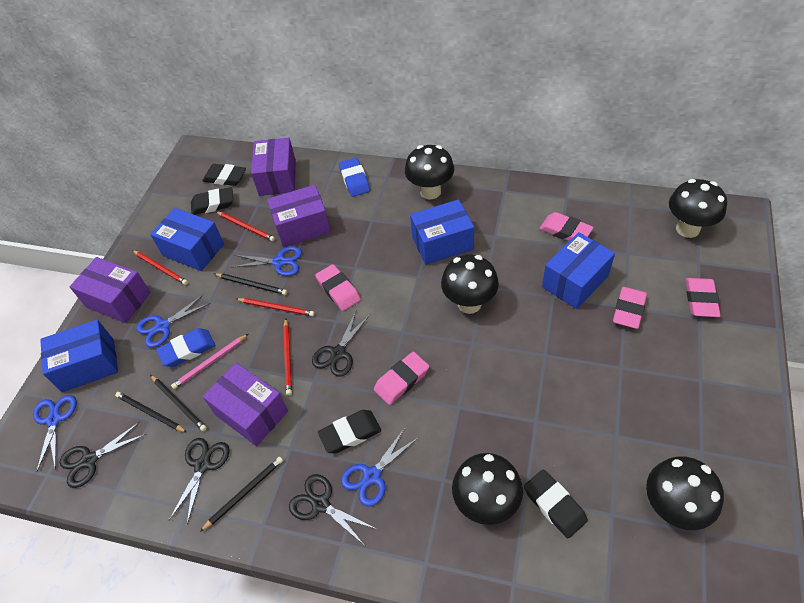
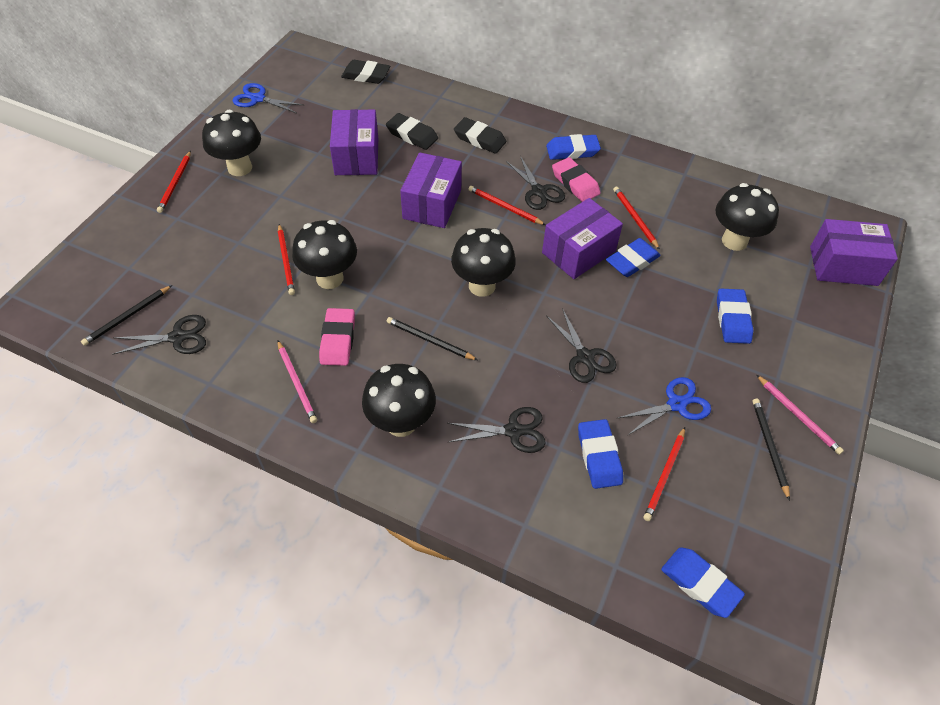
black eraser: [191,187,233,215] [202,164,246,186] [318,410,381,453] [524,469,588,538] = 4 -> [341,60,390,84] [386,113,438,150] [454,117,506,154] = 3
black pencil: [115,392,187,433] [150,375,207,431] [200,457,283,532] [214,273,287,295] = 4 -> [81,285,172,346] [387,317,477,360] [753,399,790,501] = 3
blue box: [40,320,118,392] [150,208,224,271] [410,199,474,265] [542,232,615,309] = 4 -> none = 0
blue eraser: [156,328,215,367] [339,158,370,197] = 2 -> [546,134,601,160] [578,419,623,489] [606,238,661,277] [661,547,745,618] [717,289,753,344] = 5
blue scissors: [33,395,77,473] [136,294,211,348] [231,246,302,276] [341,428,419,507] = 4 -> [232,83,303,113] [616,377,711,436] = 2
pink eraser: [315,264,361,311] [374,352,429,405] [539,212,594,241] [613,287,647,329] [686,278,721,317] = 5 -> [319,308,355,366] [552,157,601,202] = 2
pink pencil: [171,334,248,389] = 1 -> [277,340,317,423] [757,375,844,455] = 2
red pencil: [132,250,188,285] [216,211,275,241] [236,298,315,316] [283,318,292,395] = 4 -> [157,151,191,213] [278,224,295,295] [468,186,546,225] [613,187,660,250] [644,427,685,521] = 5

